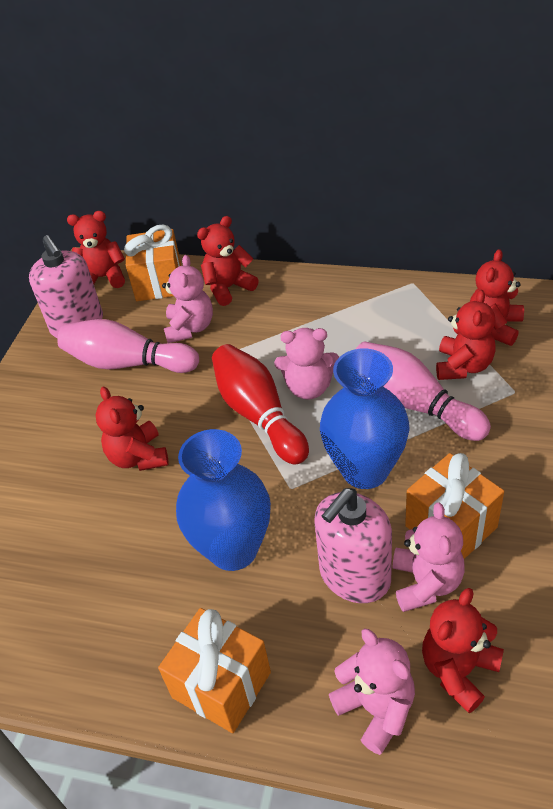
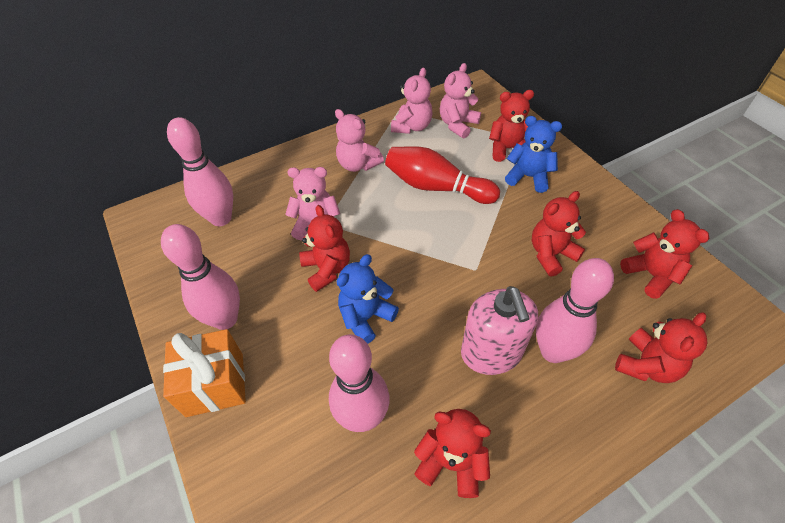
blue teddy bear: none = 0 -> [337,254,399,344] [505,116,562,193] = 2
blue vase: [176,429,271,571] [320,348,410,489] = 2 -> none = 0
orange gift: [124,224,181,301] [158,608,271,733] [405,453,504,559] = 3 -> [163,329,246,417] = 1
pink bowling pin: [57,319,199,373] [356,341,491,441] = 2 -> [161,224,240,330] [167,117,233,226] [329,334,390,432] [536,258,614,363] = 4
pink soap dispenser: [29,235,103,338] [315,488,392,603] = 2 -> [461,286,538,375] = 1

